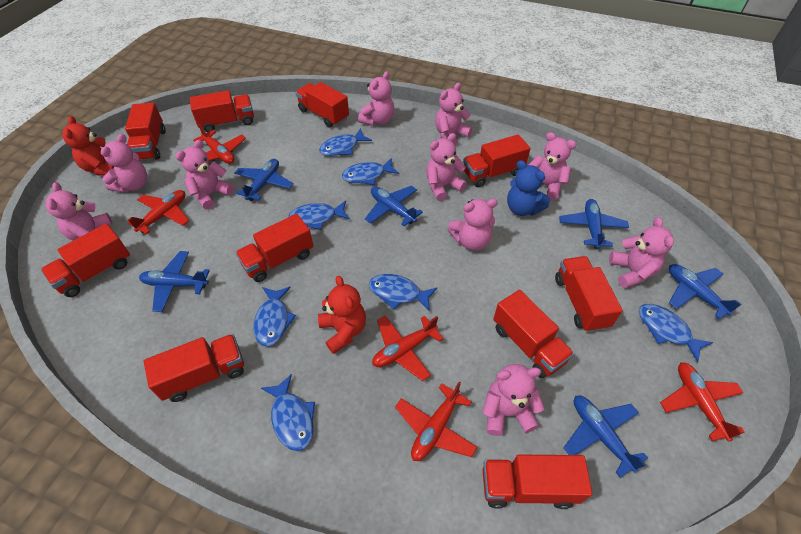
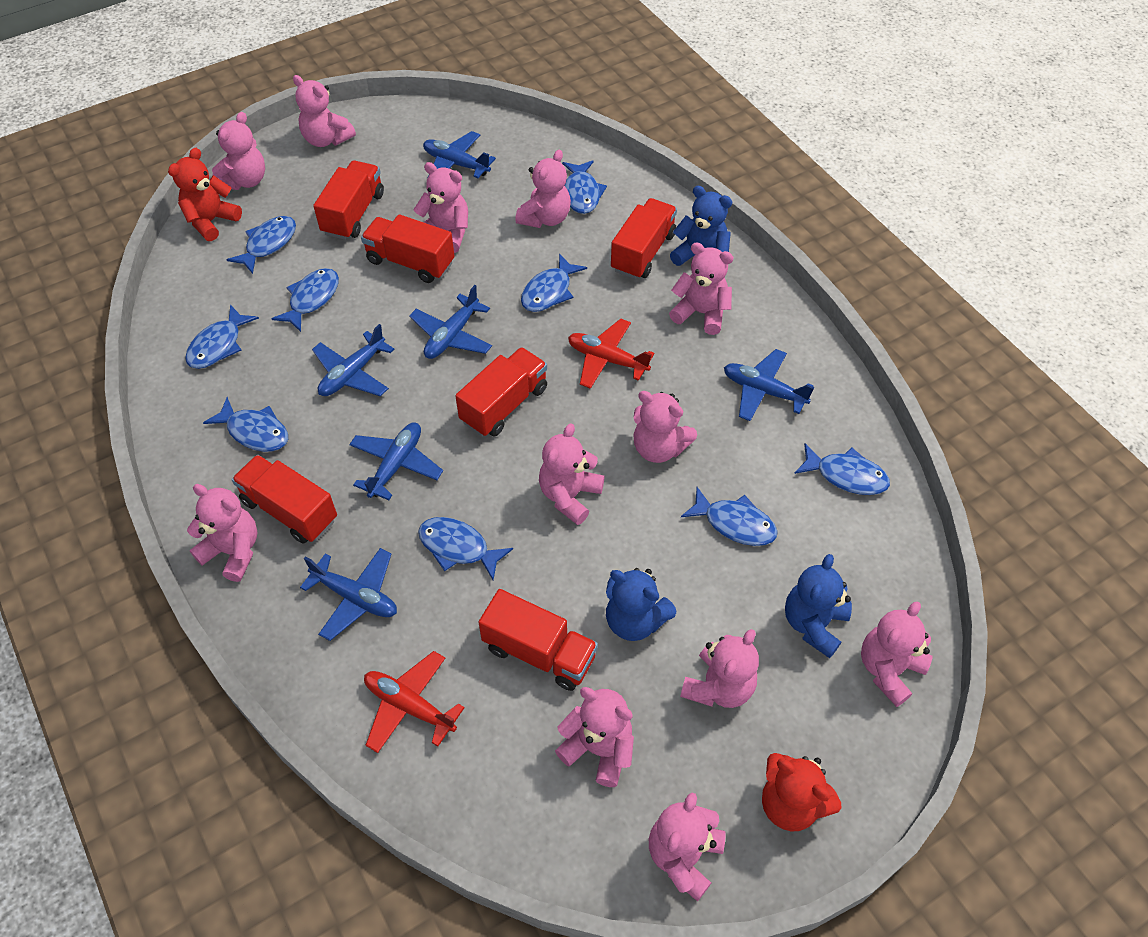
blue fish: [253,287,296,347] [261,374,315,451] [288,201,350,230] [319,128,372,156] [342,158,399,185] [369,274,437,312] [639,304,713,363] = 7 -> [185,305,259,369] [203,397,288,452] [227,216,296,274] [271,268,339,332] [418,517,513,580] [521,254,587,312] [562,160,607,214] [681,487,778,546] [794,443,890,495] = 9
blue teddy bear: [507,160,550,216] = 1 -> [606,568,677,641] [670,186,732,266] [785,554,852,658] = 3
pink teddy bear: [46,182,112,241] [101,134,147,193] [176,140,234,210] [358,71,394,126] [426,133,467,201] [435,83,472,146] [448,199,498,251] [483,364,545,436] [529,132,576,200] [609,217,674,288] = 10 -> [187,484,258,582] [212,112,265,190] [293,75,356,147] [414,162,468,253] [515,150,571,228] [539,423,605,525] [555,687,634,787] [634,391,697,463] [649,792,726,901] [669,242,733,335] [680,629,759,708] [861,601,933,707] = 12
red plane: [128,190,189,235] [193,124,246,164] [372,315,444,381] [395,381,477,461] [660,362,745,442] = 5 -> [364,651,465,753] [568,319,654,389] = 2
red truck: [41,223,130,297] [125,103,166,160] [144,334,244,402] [190,90,254,132] [235,214,313,282] [296,82,349,127] [463,135,531,187] [483,455,592,509] [493,290,574,378] [555,256,623,332] = 10 -> [232,455,337,544] [313,160,384,240] [361,214,455,283] [455,347,547,437] [478,589,598,691] [611,198,677,279] = 6

